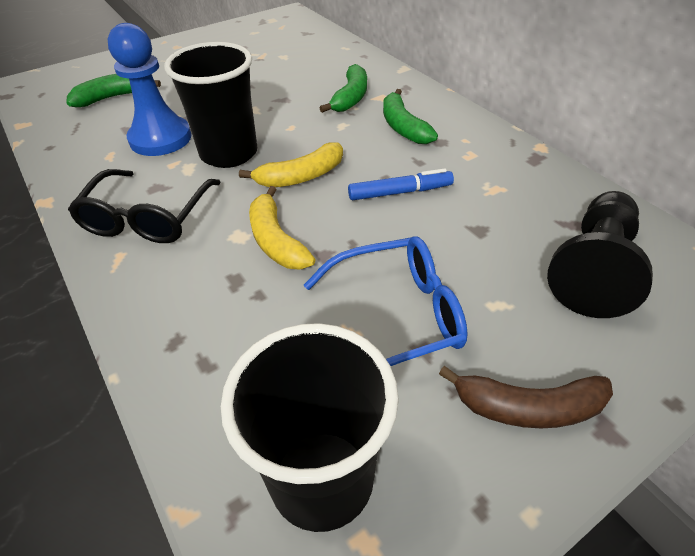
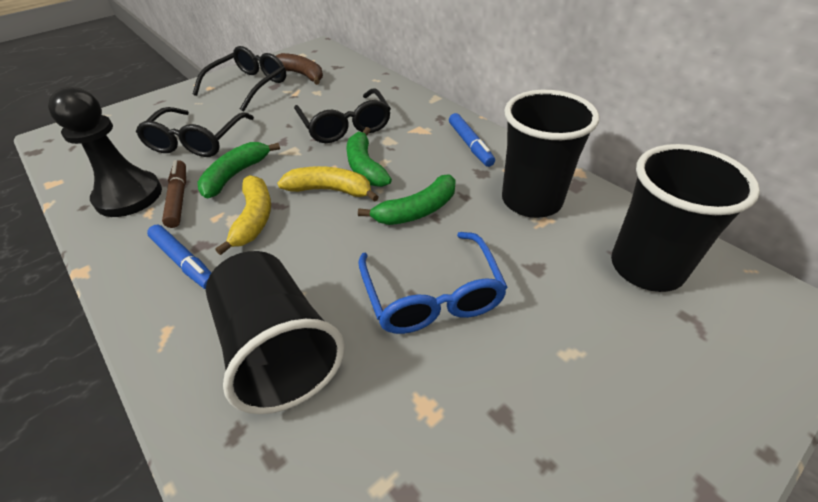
black cup: [164,42,257,168] [221,323,399,532] = 2 -> [206,251,345,414] [502,90,599,218] [611,144,760,292] = 3
black glasses: [68,169,221,243] = 1 -> [136,107,254,157] [193,46,286,112] [294,88,391,143] = 3
blue marker: [348,169,454,200] = 1 -> [147,225,211,289] [449,113,495,167] = 2
blue pawn: [108,23,192,156] = 1 -> none = 0
brown marker: none = 0 -> [162,160,186,228] = 1

